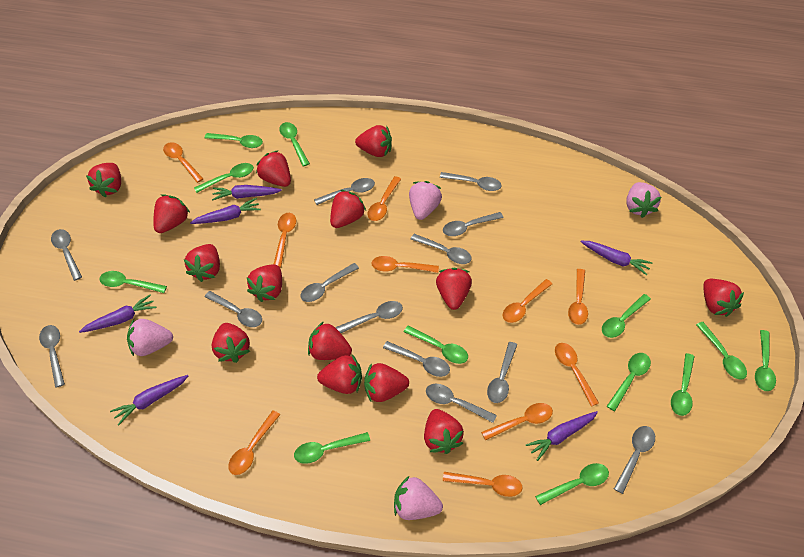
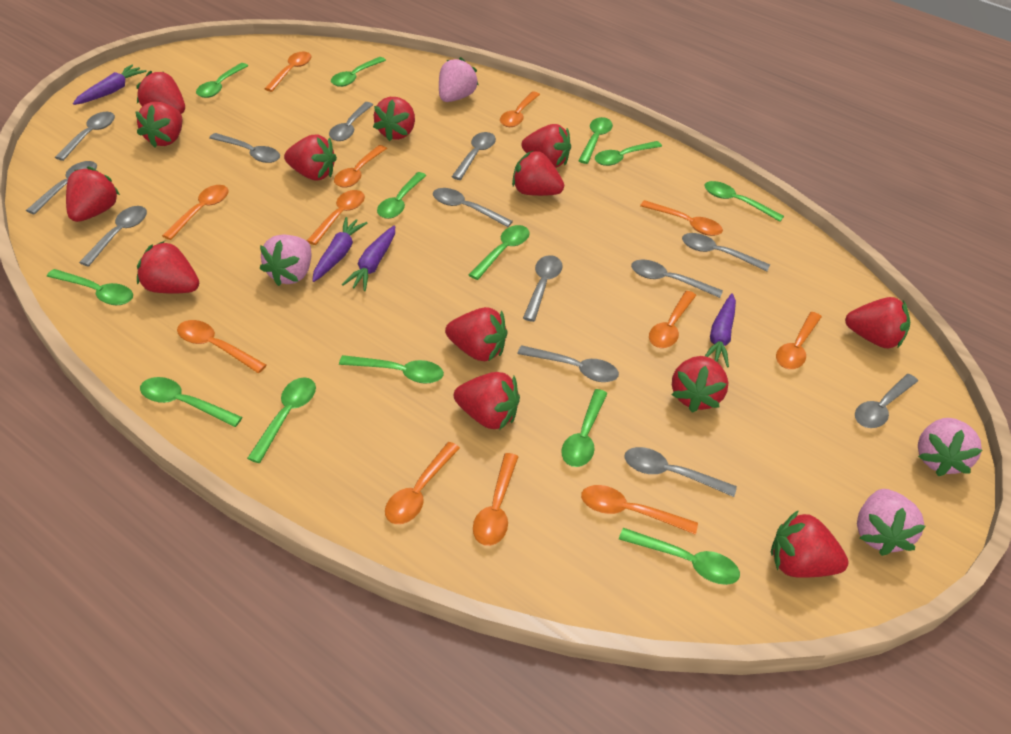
green spoon: [99,271,167,293] [194,163,254,193] [205,133,263,148] [279,122,310,166] [294,432,370,464] [404,326,468,364] [535,463,609,505] [602,294,651,338] [607,353,651,411] [671,353,695,416] [696,322,747,380] [755,330,776,391] = 12 -> [47,269,133,305] [140,377,243,427] [196,63,248,98] [247,377,316,463] [331,57,386,87] [339,355,444,384] [377,172,426,219] [469,225,530,280] [561,389,608,467] [578,117,613,164] [595,141,662,166] [619,528,740,585] [704,181,784,222] = 13
orange spoon: [163,142,203,183] [228,410,280,475] [274,213,296,268] [367,176,401,221] [372,256,439,273] [443,472,523,497] [481,403,553,440] [502,279,552,323] [555,343,599,407] [568,269,588,325] = 10 -> [162,185,228,240] [177,320,267,373] [264,52,312,92] [307,190,365,245] [334,145,387,188] [385,442,460,524] [473,453,518,546] [500,91,540,127] [581,485,698,535] [640,200,723,236] [649,291,696,348] [776,312,822,369] = 12
purple carrot: [79,295,156,333] [110,375,188,425] [190,198,261,224] [212,185,282,201] [526,411,598,461] [581,241,652,275] = 6 -> [73,65,147,105] [312,217,367,282] [342,226,395,291] [705,293,736,367] = 4
red strawberry: [86,163,121,197] [153,194,190,233] [184,244,220,282] [212,323,250,363] [246,264,282,302] [256,150,291,187] [308,321,352,360] [317,354,362,394] [330,190,366,228] [355,125,392,157] [364,363,409,402] [424,409,464,454] [436,268,472,310] [703,279,744,317] = 14 -> [66,166,120,222] [135,102,182,148] [136,70,185,114] [137,241,199,294] [284,135,337,181] [373,97,415,141] [445,307,508,361] [454,372,520,430] [512,150,564,196] [522,124,571,168] [672,356,728,412] [771,510,849,578] [845,297,910,349] = 13

